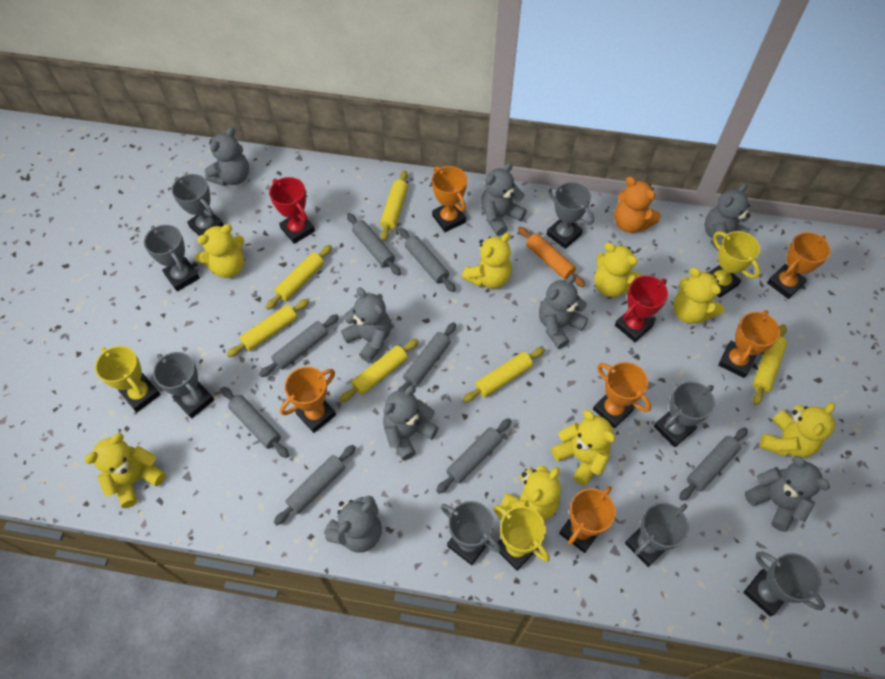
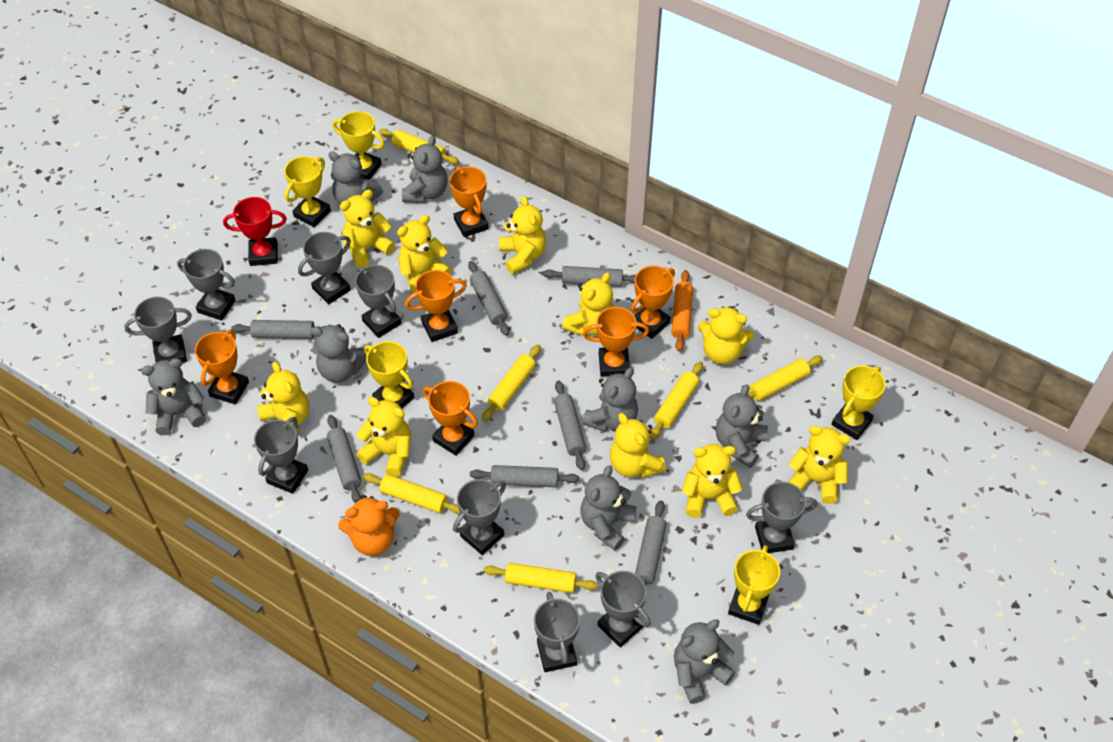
grey rolling pin: [221,387,289,458] [259,314,339,377] [274,445,356,525] [347,213,401,276] [397,322,456,391] [399,228,456,292] [436,418,511,494] [679,427,748,501] = 8 -> [231,320,326,339] [327,415,362,503] [468,261,509,336] [470,465,580,487] [543,266,636,287] [554,380,586,470] [635,500,667,586] = 7
grey trophy: [144,225,200,291] [153,352,214,418] [172,174,224,236] [441,501,501,565] [547,182,594,249] [625,502,689,567] [654,381,715,447] [743,551,825,616] = 8 -> [124,297,192,363] [177,249,235,321] [254,417,308,494] [298,232,351,304] [355,265,401,338] [453,479,506,555] [534,592,580,672] [595,571,651,647] [746,482,817,553] = 9
red trophy: [269,177,315,244] [615,276,668,342] = 2 -> [223,197,287,266] = 1
yellow teddy bear: [84,433,166,508] [195,224,244,278] [462,232,512,289] [500,466,561,521] [551,410,615,486] [594,243,642,297] [673,267,724,324] [760,402,835,458] = 8 -> [257,362,309,431] [340,190,396,267] [356,397,411,477] [397,215,452,293] [499,196,546,274] [562,272,614,336] [610,413,666,478] [682,444,743,518] [698,306,754,364] [789,426,851,504] = 10
yellow trophy: [95,346,161,412] [494,505,550,570] [709,231,760,298] = 3 -> [284,156,331,227] [333,111,385,180] [364,341,414,408] [728,545,780,625] [831,365,886,440] = 5

